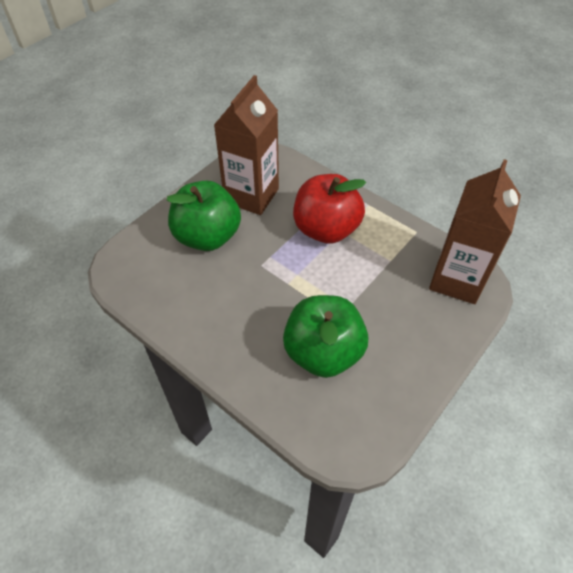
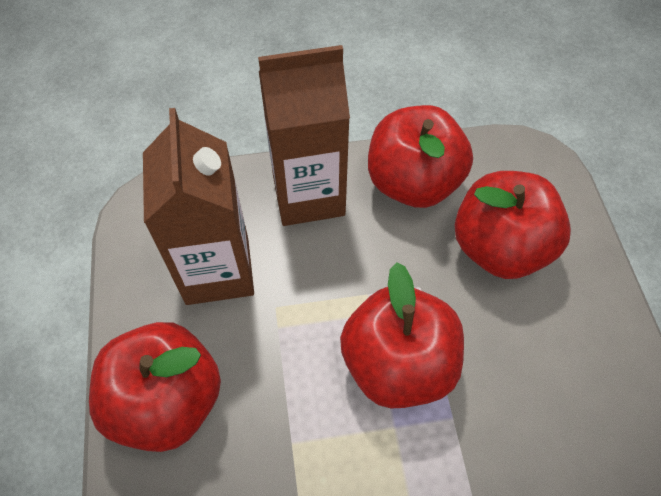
green apple: [167,181,241,251] [283,295,368,378] = 2 -> none = 0
red apple: [293,174,366,244] = 1 -> [89,322,221,452] [340,262,464,408] [368,105,473,208] [455,171,571,279] = 4

